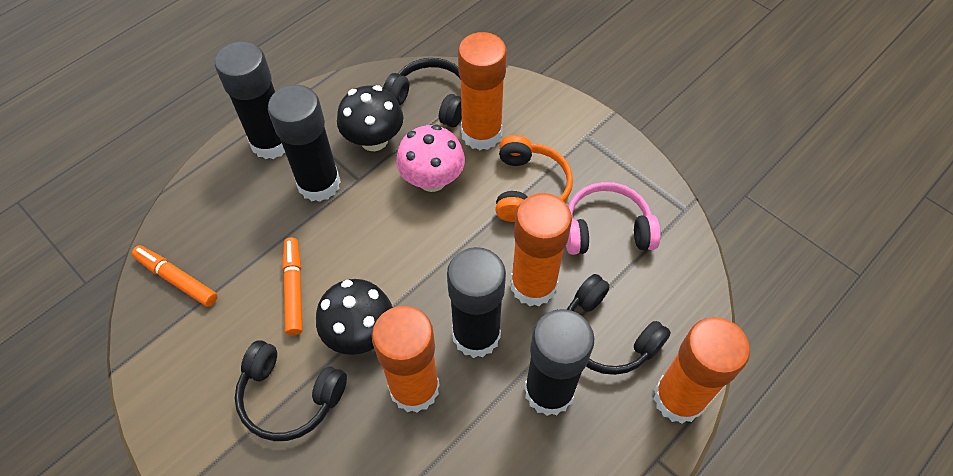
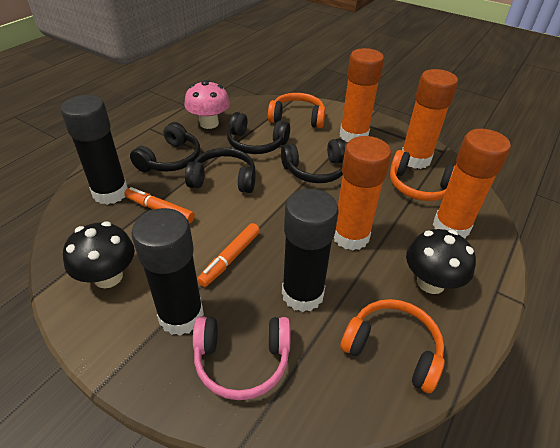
black glue stick: [215,41,285,159] [268,85,341,202] [447,247,506,358] [524,309,594,416] = 4 -> [60,95,128,205] [131,208,204,336] [282,189,339,312] = 3
black headphones: [235,340,347,441] [383,58,462,127] [567,274,671,375] = 3 -> [130,122,200,172] [185,148,255,193] [227,112,290,154] [281,138,346,183] = 4
orange headphones: [496,135,573,222] = 1 -> [268,93,326,128] [340,299,445,393] [390,150,456,201] = 3

